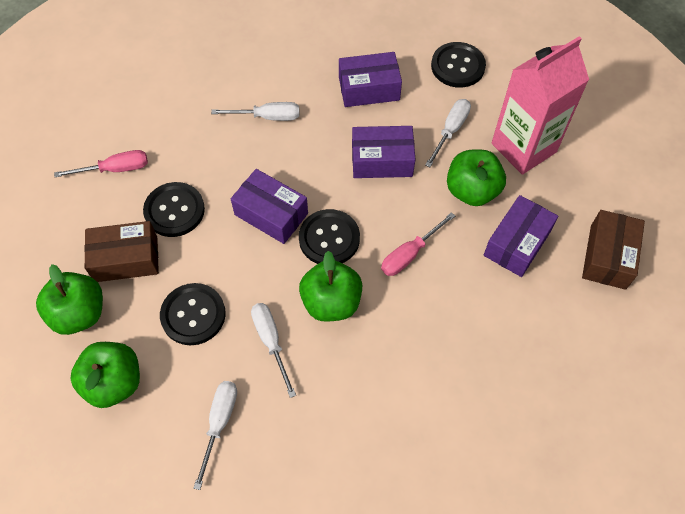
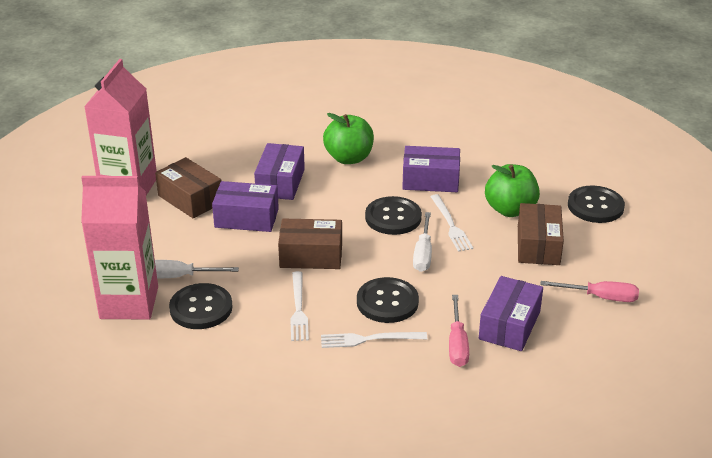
brown box: [84,221,159,282] [582,210,645,290] = 2 -> [155,157,221,219] [278,219,342,269] [518,203,564,265] = 3
green apple: [36,264,103,335] [70,342,140,408] [299,251,362,322] [447,150,506,206] = 4 -> [323,113,374,164] [485,164,540,217] = 2
pink carton: [492,36,589,175] = 1 -> [81,176,158,320] [84,59,157,195] = 2
white fork: none = 0 -> [290,271,309,341] [321,332,427,348] [430,194,473,252] = 3
white screwdriver: [193,381,237,490] [211,102,299,121] [251,303,296,398] [425,99,471,167] = 4 -> [155,260,239,278] [413,212,432,272] = 2

